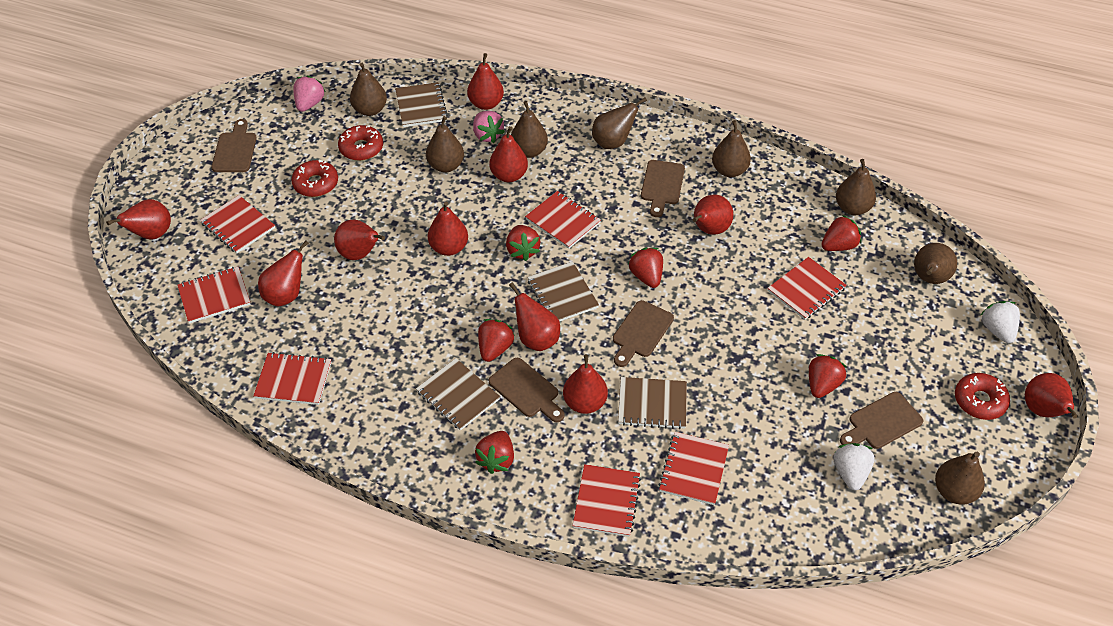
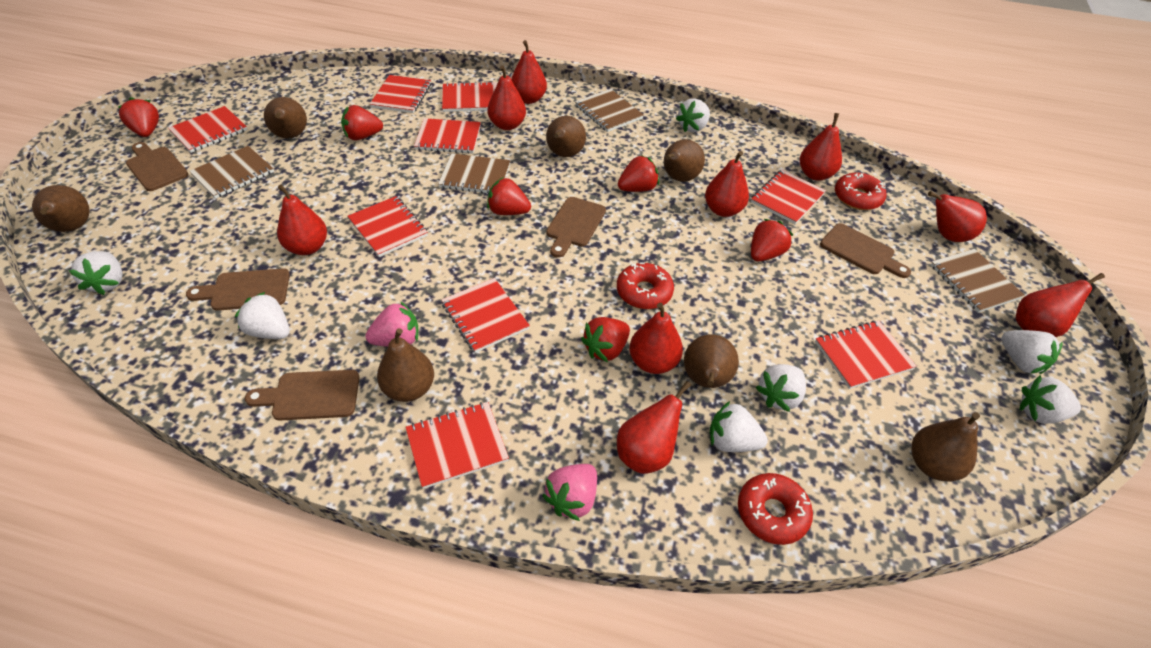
brown pear: [350,63,387,116] [426,116,464,173] [511,101,548,158] [592,97,647,149] [712,120,751,177] [836,159,876,215] [914,243,957,284] [935,452,985,505] = 8 -> [32,185,90,232] [264,97,307,139] [377,328,434,402] [546,116,586,157] [664,139,705,182] [684,334,739,388] [911,412,980,481] = 7
red notebook: [177,266,251,324] [200,195,275,253] [253,352,331,405] [525,191,601,249] [572,464,641,537] [658,432,729,505] [768,257,847,320] = 7 -> [168,106,247,153] [347,196,428,257] [370,75,431,113] [405,402,509,489] [414,118,481,154] [441,278,530,353] [442,81,497,112] [751,170,826,224] [815,320,917,389] = 9
red pear: [106,199,171,239] [258,241,309,306] [334,220,385,260] [428,201,468,256] [467,53,504,110] [490,126,528,182] [509,282,560,351] [563,354,608,414] [692,195,733,235] [1025,373,1078,419] = 10 -> [277,184,327,255] [487,66,526,130] [511,40,547,104] [617,381,691,474] [629,303,683,374] [705,151,749,217] [800,113,842,181] [928,191,987,242] [1016,273,1105,337] = 9
white strawberry: [834,443,875,490] [981,301,1020,343] = 2 -> [69,251,123,295] [235,292,290,339] [676,98,710,132] [710,401,768,452] [756,364,806,412] [1002,330,1063,374] [1019,375,1081,424] = 7

